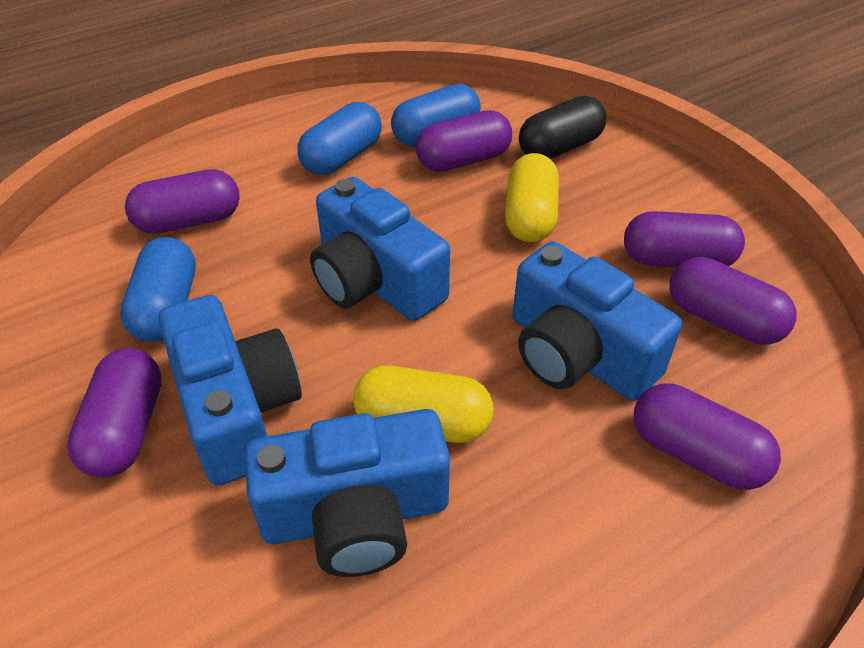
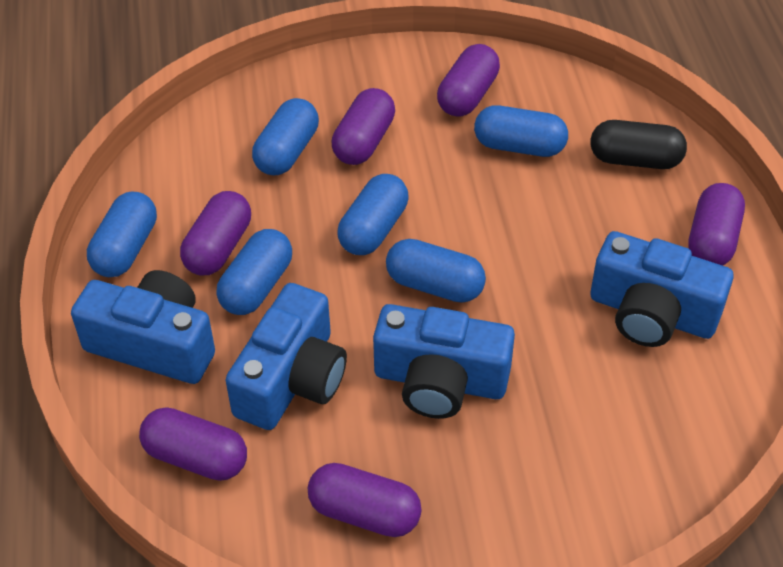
blue capsule: [120,237,196,342] [297,102,382,175] [391,84,481,147] = 3 -> [87,192,157,277] [216,229,292,315] [252,98,319,175] [337,174,408,255] [386,239,486,303] [474,105,568,157] = 6
yellow capsule: [353,366,493,443] [505,153,559,242] = 2 -> none = 0

